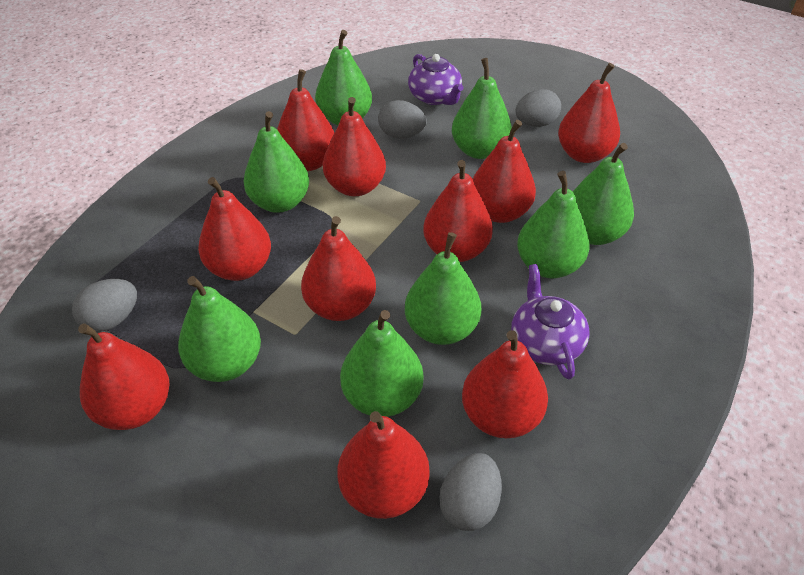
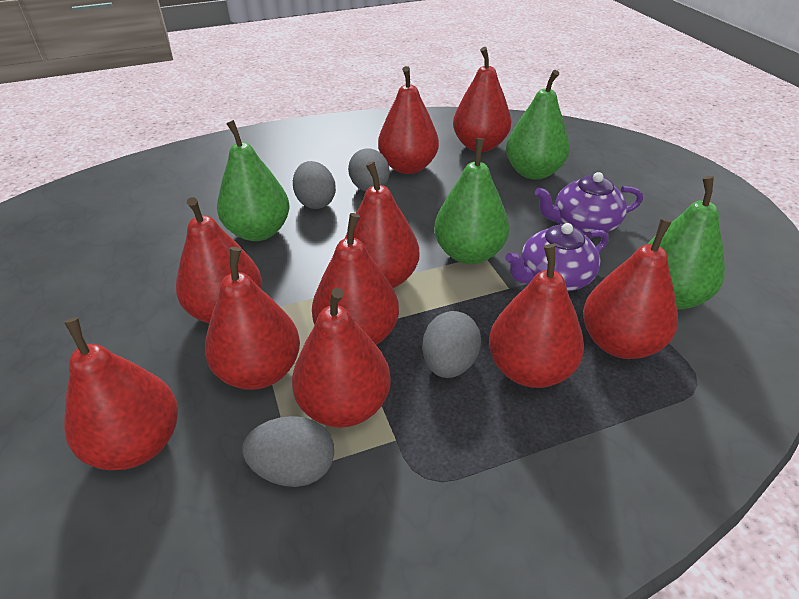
green pear: [178,276,261,382] [243,111,309,213] [315,30,372,125] [340,310,423,417] [405,232,481,345] [452,58,512,159] [517,171,590,278] [573,143,634,245] = 8 -> [217,120,289,241] [434,138,509,264] [506,70,570,180] [647,176,725,310] = 4

